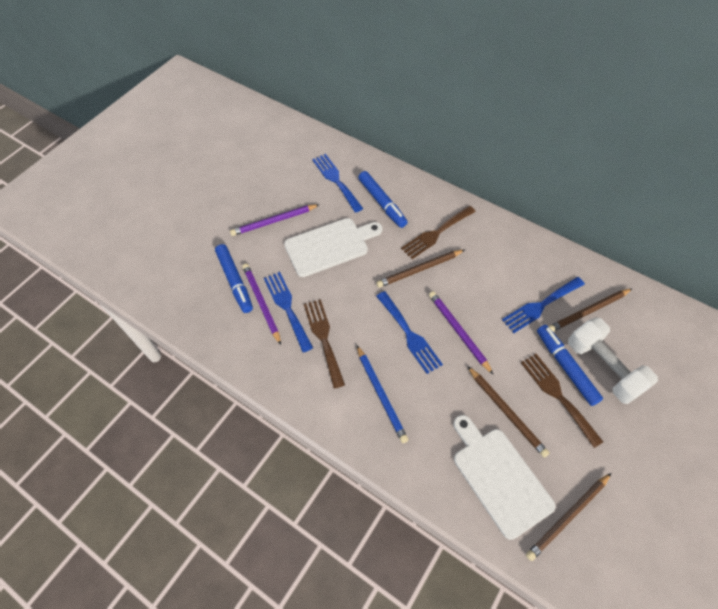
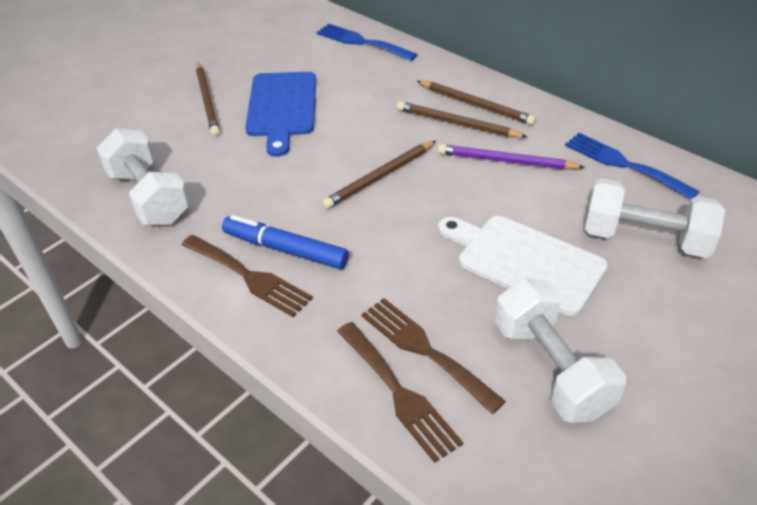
blue cutting board: none = 0 -> [245,72,316,157] = 1
blue fork: [264,272,313,353] [312,154,363,213] [376,291,443,374] [502,277,585,333] = 4 -> [316,23,418,61] [565,133,700,199] = 2
blue marker: [215,244,253,313] [358,171,408,228] [537,325,603,406] = 3 -> [222,215,349,269] = 1
blue pencil: [357,345,408,443] = 1 -> none = 0
purple pencil: [230,204,320,236] [242,263,281,345] [429,291,494,375] = 3 -> [438,144,585,170] = 1
white cutting board: [284,218,382,277] [453,415,556,540] = 2 -> [438,216,608,316] = 1
white dumbbell: [568,318,658,404] = 1 -> [96,128,190,225] [495,278,626,423] [585,178,725,258] = 3

